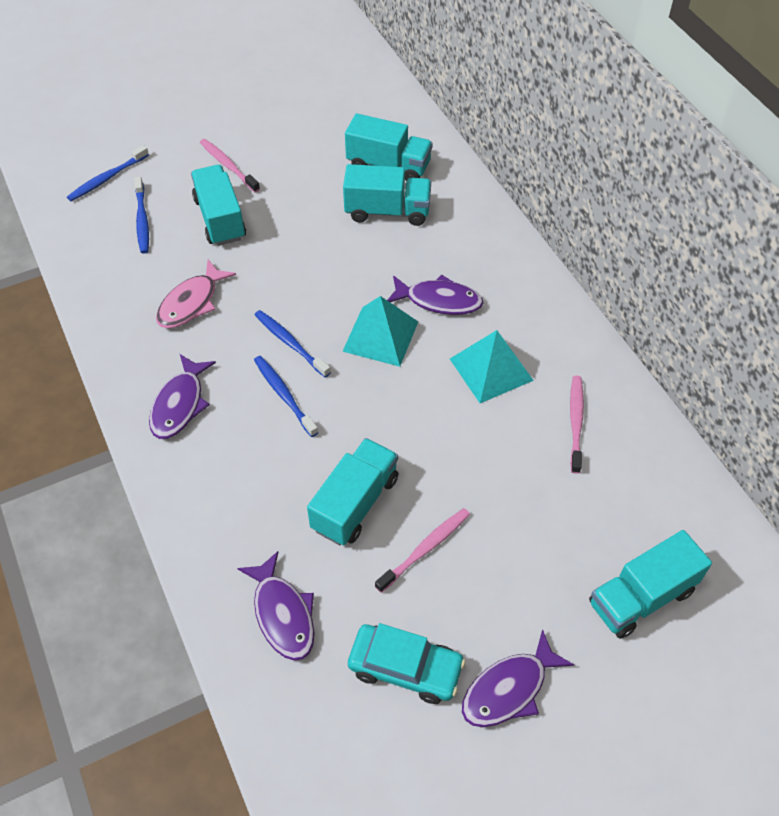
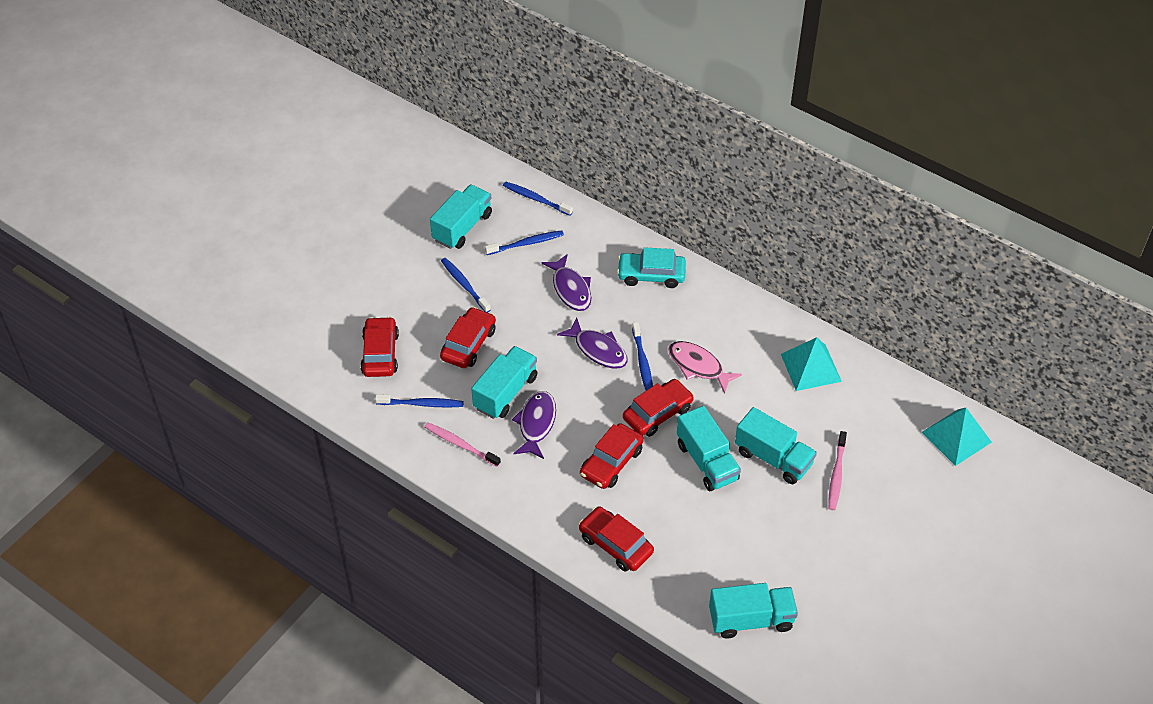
blue toothbrush: [67,145,149,201] [134,177,149,254] [254,356,318,437] [255,310,331,377] = 4 -> [375,394,464,408] [441,258,491,313] [485,230,564,255] [503,181,573,216] [632,322,653,391] = 5
pink toothbrush: [200,139,260,192] [375,508,470,593] [570,376,584,474] = 3 -> [424,422,501,467] [828,431,847,510] = 2
purple fish: [149,354,216,439] [237,551,314,661] [387,274,483,315] [462,629,574,727] = 4 -> [512,391,556,459] [541,254,591,311] [557,318,628,369] = 3
red car: none = 0 -> [360,316,399,377] [440,307,496,368] [579,506,654,572] [580,423,644,489] [623,379,694,437] = 5

